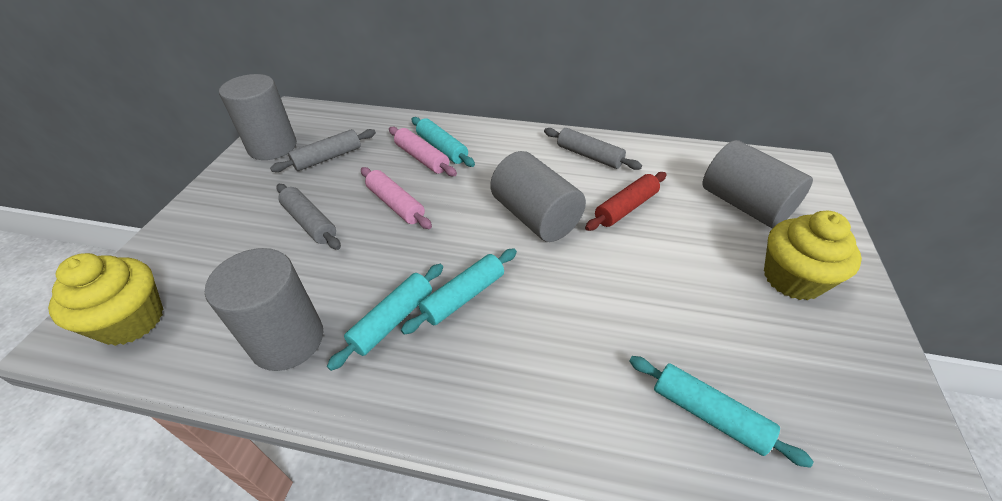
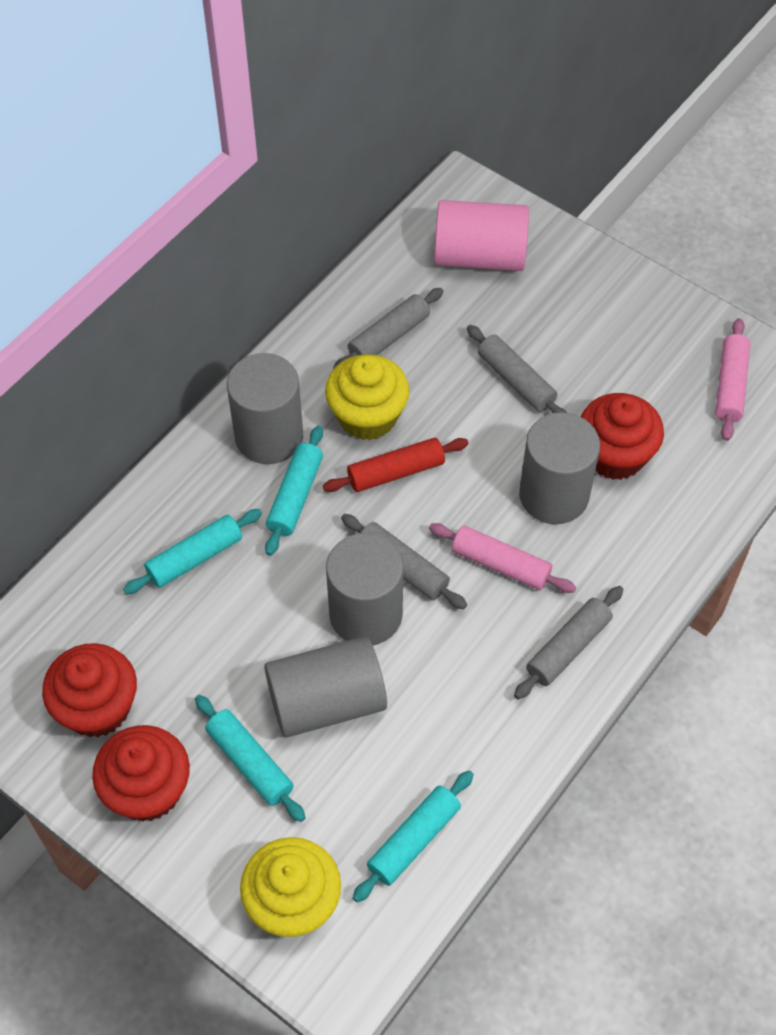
grey rolling pin: [270,129,376,172] [276,184,341,250] [544,128,642,170] = 3 -> [333,288,443,369] [341,514,467,609] [467,325,567,413] [514,586,624,699] = 4
pink cylinder: none = 0 -> [434,200,529,271] = 1
red cupcake: none = 0 -> [42,643,137,737] [92,725,190,822] [580,393,664,480] = 3

